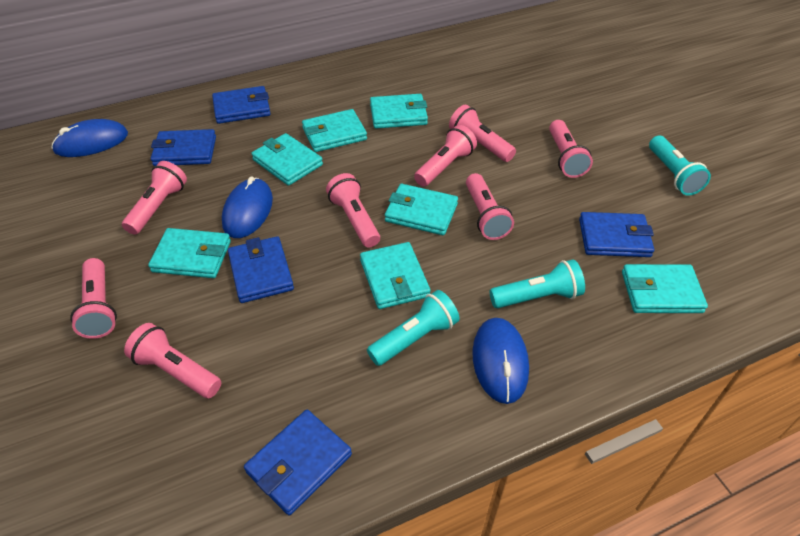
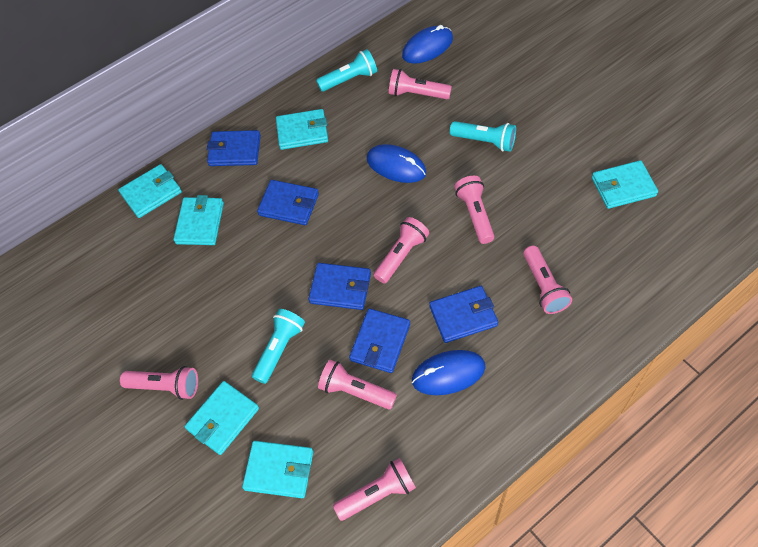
pink flashlight: [70,258,117,339] [122,161,187,235] [124,323,221,398] [326,173,380,248] [414,125,477,186] [449,105,516,162] [466,173,514,240] [549,120,593,178] = 8 -> [120,366,198,400] [318,360,397,410] [333,458,416,521] [374,217,429,284] [389,69,452,99] [454,176,494,244] [523,245,572,314] = 7
turquoise wallet: [148,228,231,278] [251,133,323,186] [302,109,367,152] [360,242,431,309] [370,94,428,129] [385,184,458,235] [622,264,708,313] = 7 -> [118,164,182,218] [173,195,224,245] [185,381,259,455] [242,441,313,498] [276,109,328,150] [592,160,658,209] = 6

